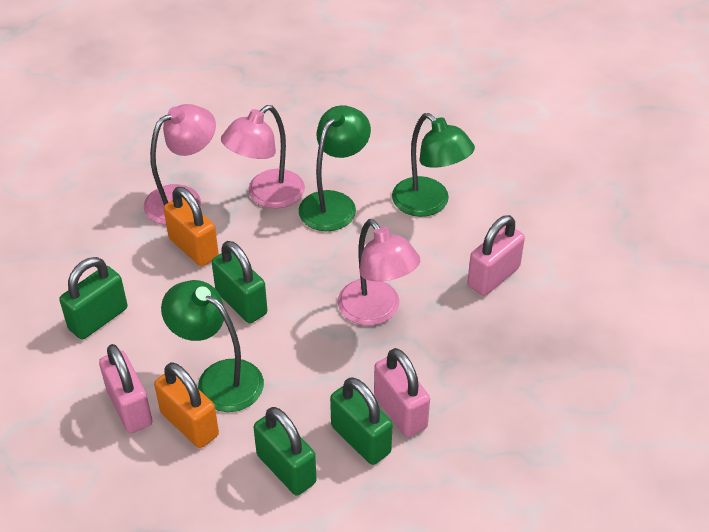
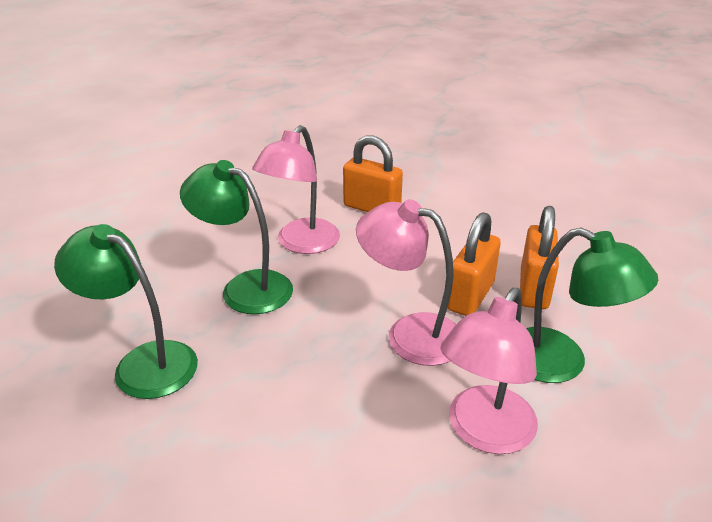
green padlock: [59,257,127,340] [212,241,267,323] [254,407,316,495] [330,377,393,465] = 4 -> none = 0
orange padlock: [154,362,219,448] [164,187,219,267] = 2 -> [343,135,403,212] [447,212,501,316] [520,206,559,309] = 3
pink padlock: [99,344,152,433] [374,348,430,437] [467,215,525,296] = 3 -> none = 0

